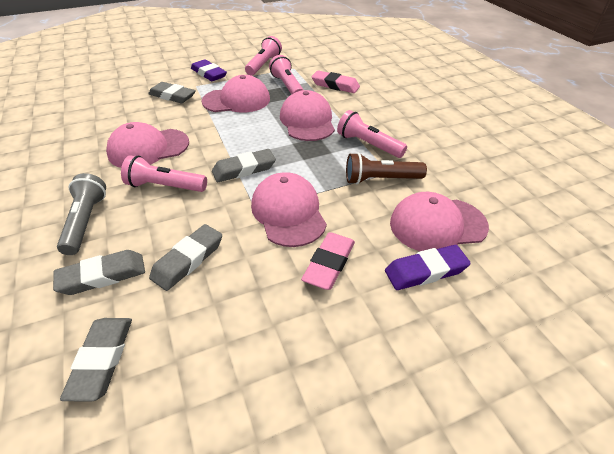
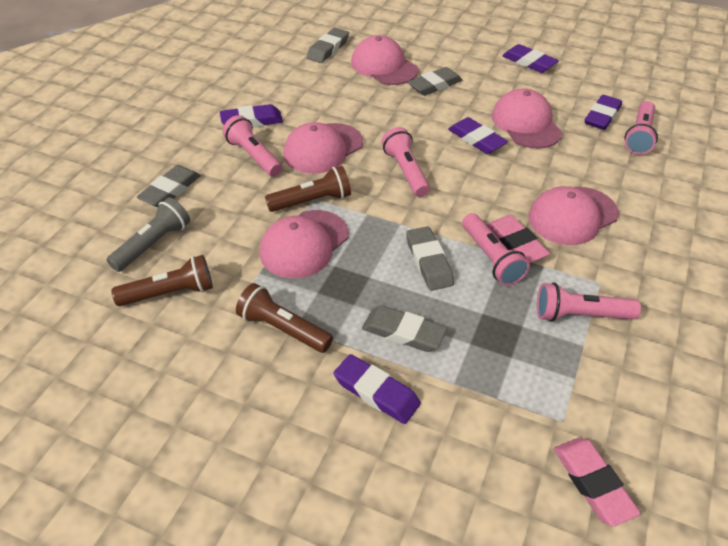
brown flashlight: [346,153,427,185] = 1 -> [111,255,213,306] [236,283,333,353] [265,166,351,212] = 3
pink flashlight: [121,155,207,192] [245,36,282,76] [269,55,304,95] [337,110,407,158] = 4 -> [223,115,282,177] [382,127,430,197] [462,213,530,286] [537,283,641,322] [624,101,658,155] = 5
purple eraser: [191,59,227,81] [385,245,471,290] = 2 -> [220,104,283,128] [334,354,421,424] [448,117,508,154] [502,44,559,73] [585,95,622,130] = 5

